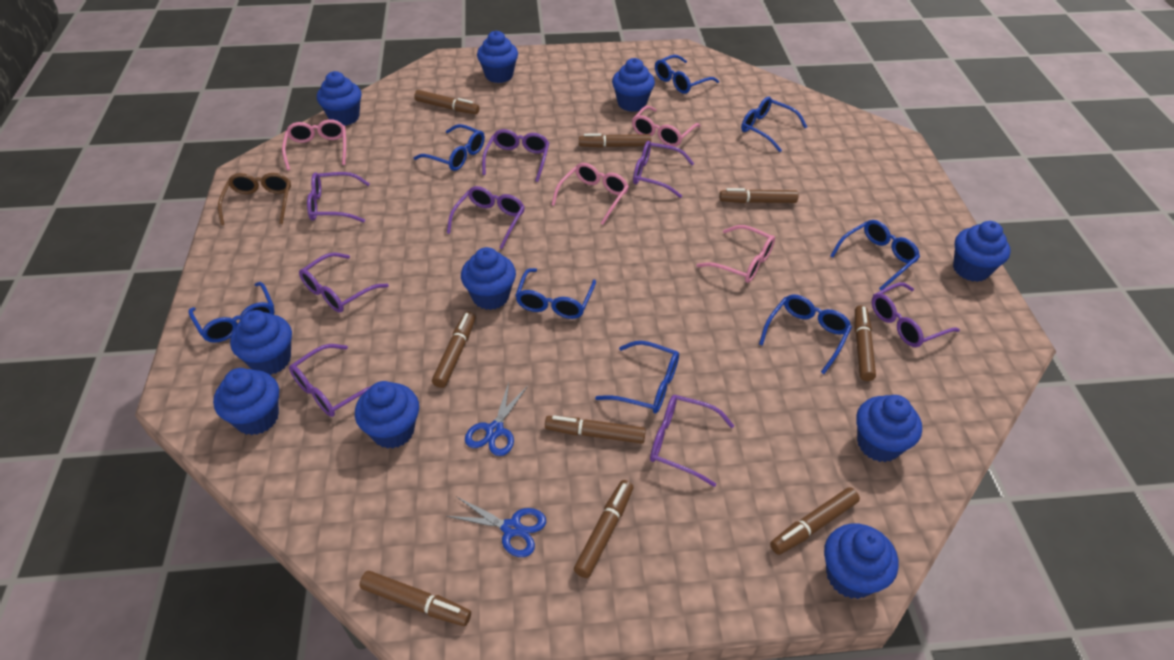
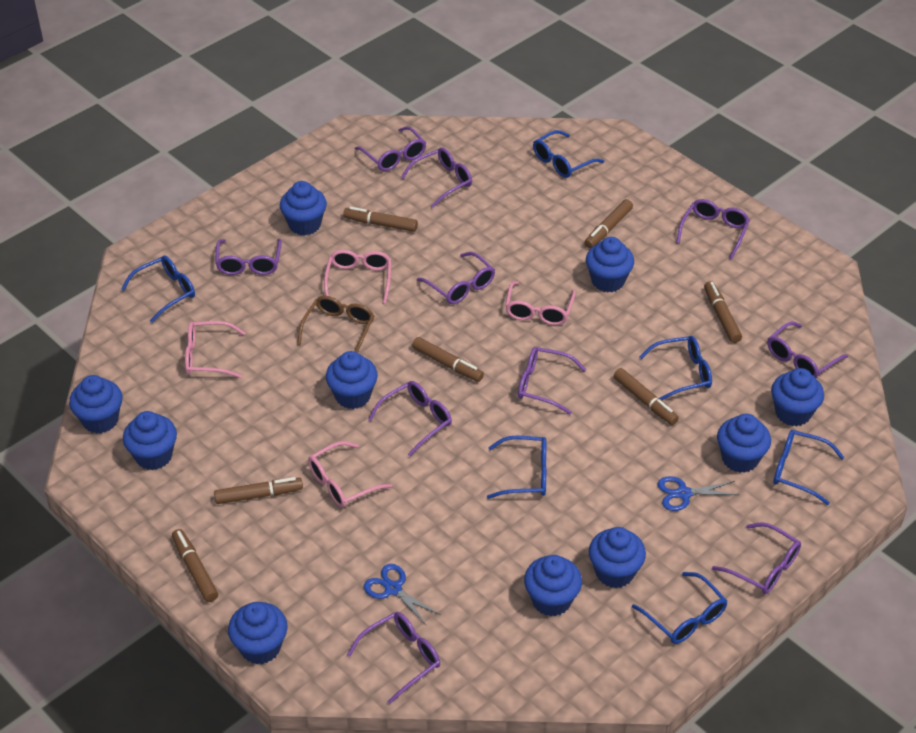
blue glasses: [189,282,275,343] [414,124,485,171] [515,268,596,319] [595,341,679,414] [655,55,719,94] [741,97,807,152] [759,294,852,374] [830,220,920,290] = 8 -> [121,256,195,323] [487,436,546,499] [533,130,604,178] [632,572,727,644] [639,336,712,400] [773,430,844,505] = 6
brown marker: [360,571,471,626] [414,90,479,114] [432,311,476,388] [545,415,646,444] [574,480,633,578] [579,133,651,148] [719,188,798,203] [770,487,860,555] [855,305,876,381] = 9 -> [172,529,218,602] [214,477,303,504] [343,207,418,232] [412,337,484,382] [584,199,633,249] [613,368,679,425] [704,281,742,343] = 7
purple glasses: [289,344,371,417] [299,253,389,313] [307,172,370,223] [447,186,525,249] [482,129,549,182] [633,141,694,198] [650,395,734,487] [871,282,960,347] = 8 -> [215,239,282,275] [347,612,440,704] [355,126,426,171] [368,381,452,457] [401,147,472,208] [417,252,495,304] [518,347,586,415] [676,199,750,260] [712,522,801,594] [767,321,848,378] = 10

